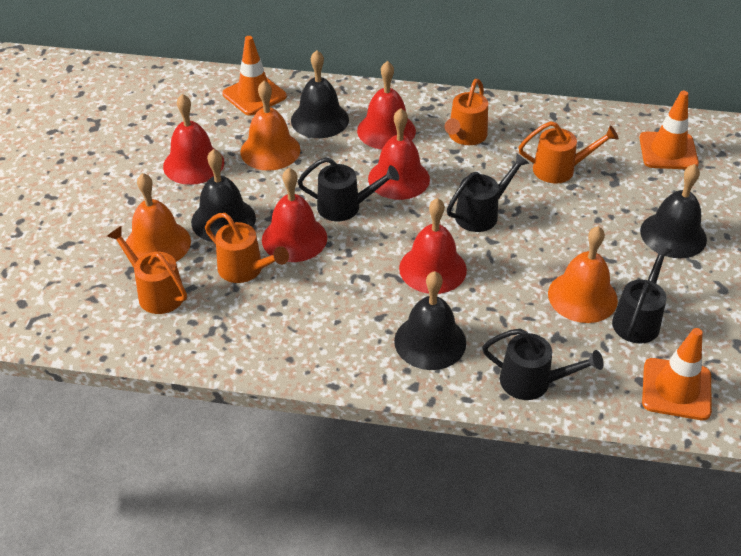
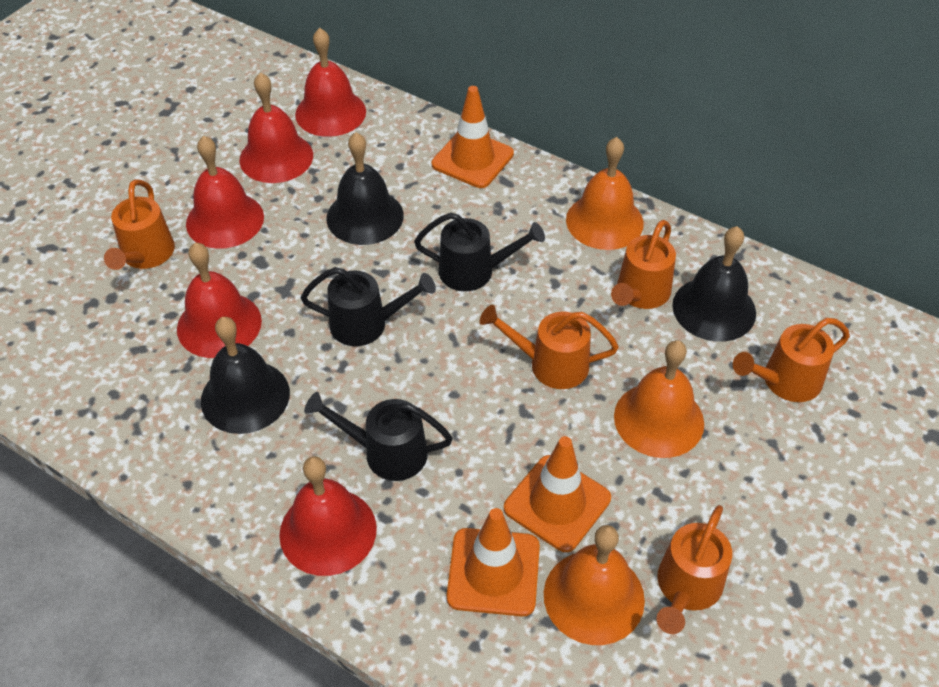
black bell: [191,149,256,242] [291,50,349,138] [394,271,466,370] [640,164,707,258] = 4 -> [201,317,290,434] [326,132,404,245] [672,226,756,342] = 3
black watering can: [298,157,399,221] [447,153,529,232] [482,329,604,400] [612,245,673,343] = 4 -> [301,267,436,346] [304,392,453,481] [414,213,545,291] = 3
orange watering can: [107,226,187,314] [205,213,289,283] [445,79,488,145] [519,121,619,184] = 4 -> [104,179,175,270] [479,305,619,389] [611,220,676,309] [657,505,732,634] [733,318,850,402] = 5

